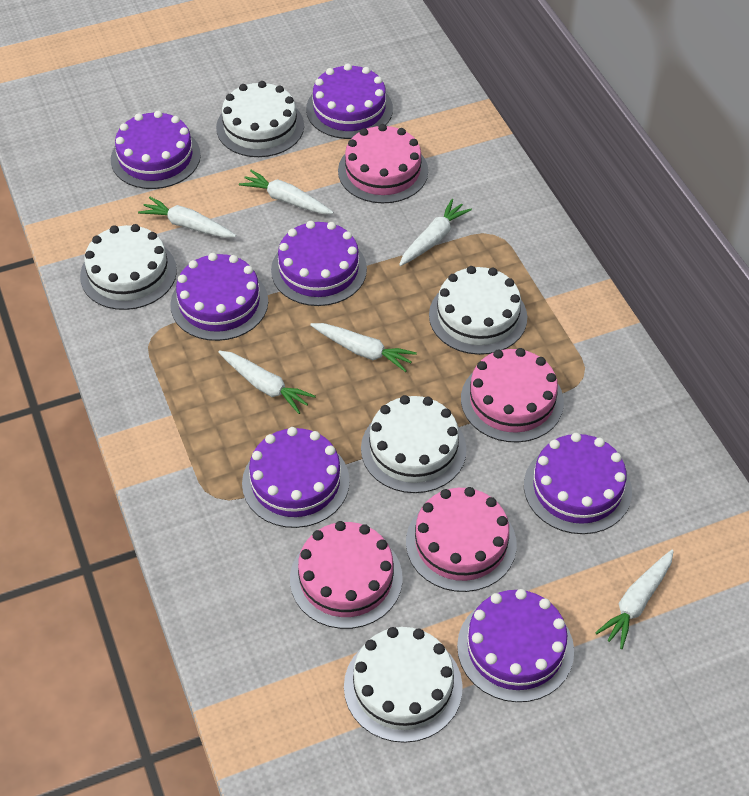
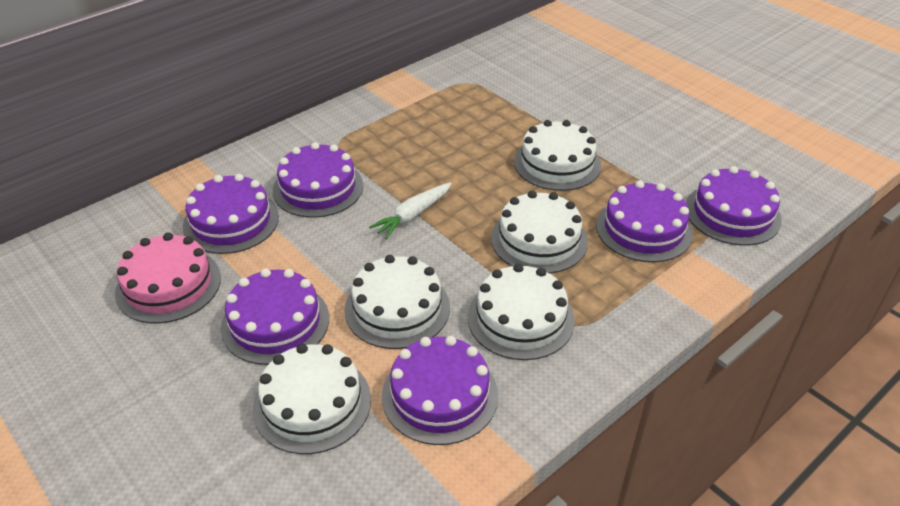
pink cake: [290,521,403,629] [338,124,428,203] [406,487,517,592] [461,348,564,442] = 4 -> [115,233,221,323] = 1
purple cake: [111,111,201,189] [170,253,268,341] [242,427,350,528] [271,221,367,306] [306,64,393,139] [457,589,574,702] [524,433,632,534] = 7 -> [183,174,279,254] [221,268,329,365] [273,142,363,218] [382,336,498,445] [596,181,693,262] [686,166,782,246] = 6
white carrot: [138,197,236,238] [218,350,316,414] [239,170,334,214] [310,323,417,372] [399,199,472,266] [595,550,673,649] = 6 -> [369,182,452,239] = 1

